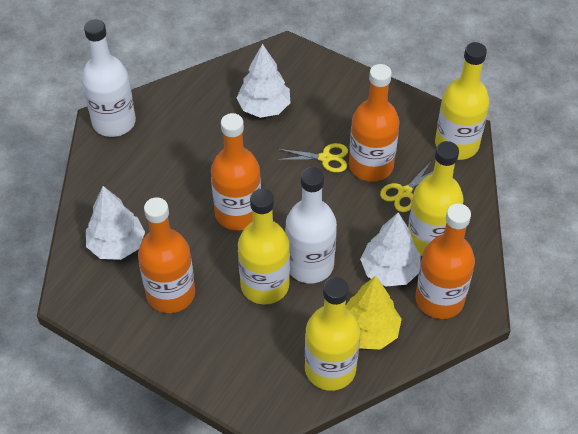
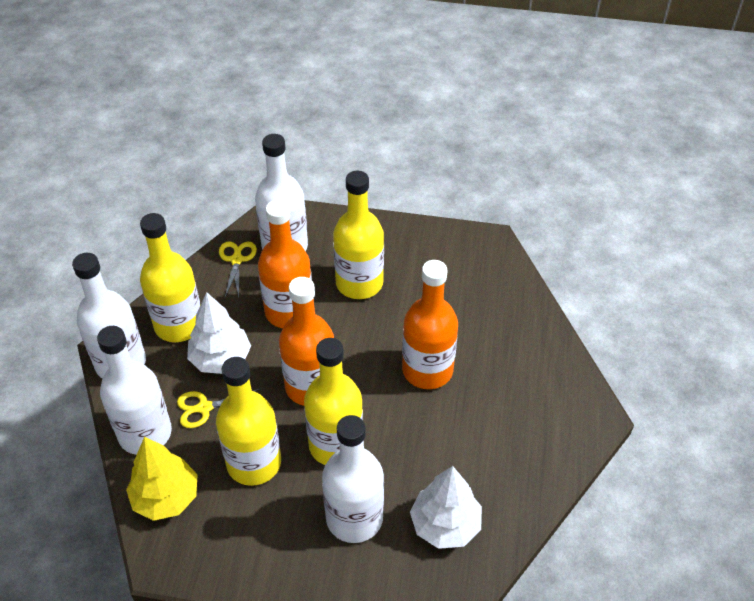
orange bottle: [138,197,195,313] [211,113,261,230] [349,64,400,182] [415,203,475,319] = 4 -> [258,200,312,328] [279,277,334,406] [402,260,458,389] = 3
white bottle: [82,19,136,137] [285,167,337,283] = 2 -> [72,253,146,379] [97,326,172,455] [255,134,308,251] [322,415,384,543] = 4
white tree: [86,186,145,260] [236,44,290,118] [360,212,420,287] = 3 -> [187,292,251,374] [410,466,482,549] = 2

